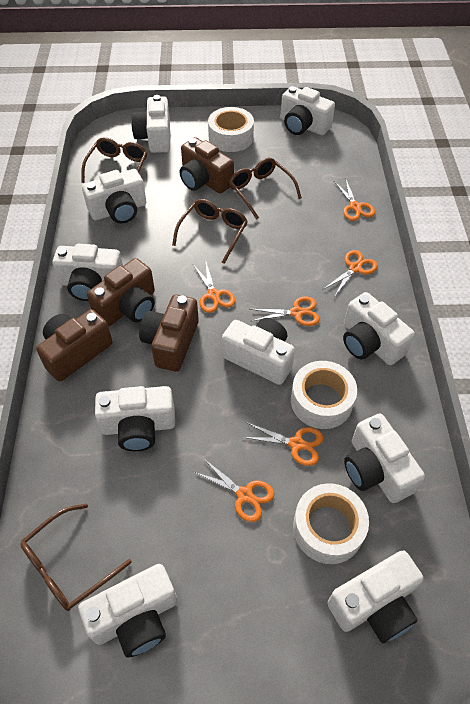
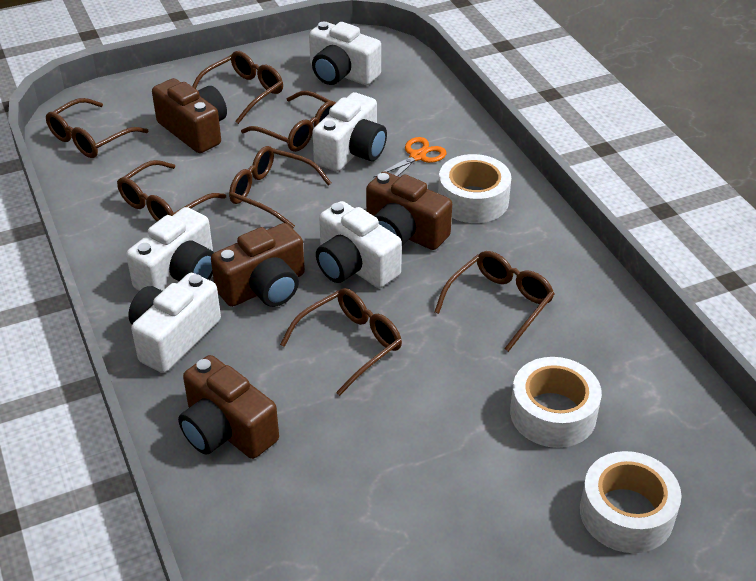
brown glasses: [20,504,132,611] [81,137,147,183] [172,199,248,264] [229,158,302,219] = 4 -> [46,98,148,158] [117,160,226,221] [192,51,283,124] [229,146,331,228] [241,91,336,152] [280,288,402,396] [434,251,554,352] = 7
orange scissors: [193,263,235,313] [194,458,274,522] [242,422,323,466] [250,297,320,326] [324,250,378,297] [334,178,375,221] = 6 -> [373,137,446,178] = 1
white camera: [53,244,123,301] [78,564,177,658] [82,169,146,224] [95,386,175,451] [131,95,170,153] [222,318,295,385] [281,86,335,135] [327,551,424,643] [343,292,415,365] [344,413,425,503] = 10 -> [126,207,214,291] [128,273,221,373] [309,22,381,85] [312,92,387,172] [316,201,402,288] = 5

